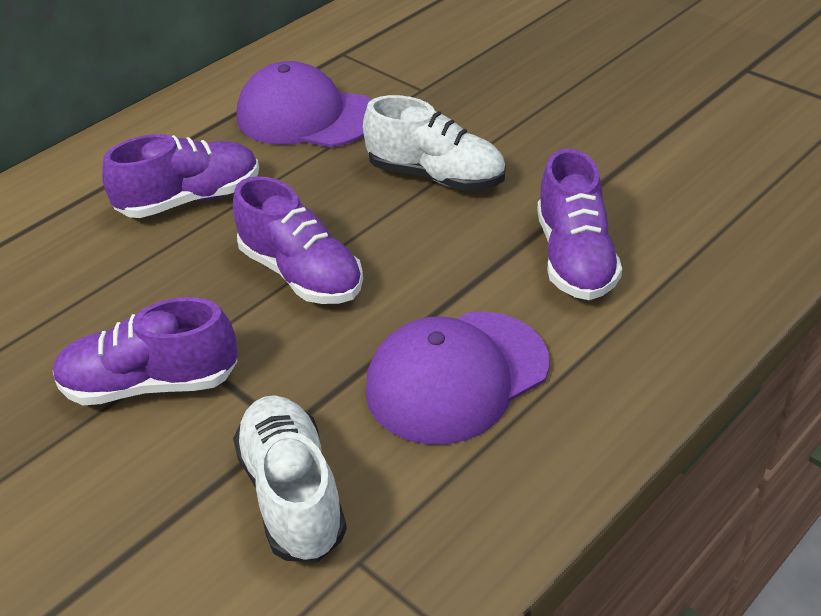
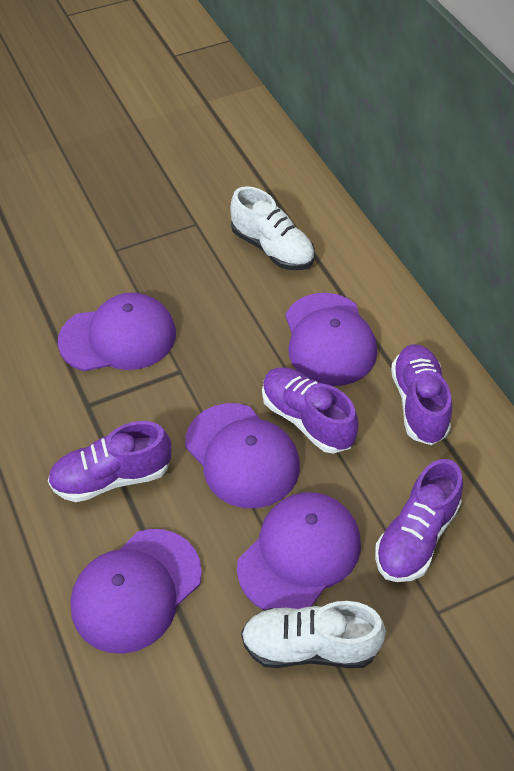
purple cap: [237,61,371,147] [365,312,550,445] = 2 -> [58,293,176,371] [70,529,202,654] [185,403,300,508] [237,492,361,610] [286,293,377,386] = 5

